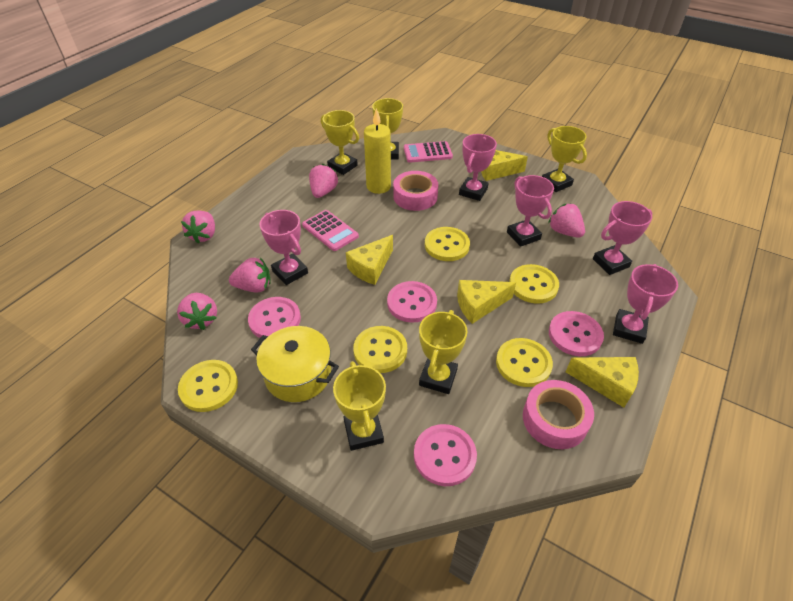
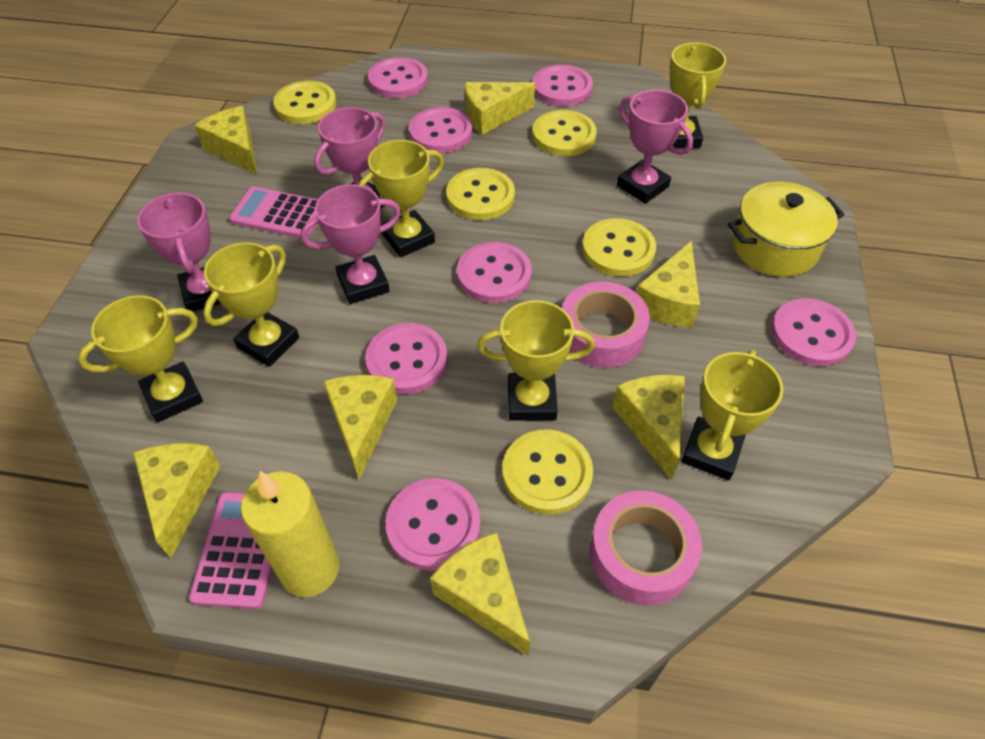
pink button: [248,297,301,338] [387,281,437,323] [414,424,477,486] [549,311,604,356] = 4 -> [365,323,448,394] [368,57,428,98] [386,478,481,571] [409,107,473,153] [457,242,532,303] [533,64,593,106] [771,298,856,366] = 7
pink strawberry: [177,293,217,330] [181,211,215,244] [229,257,271,292] [309,164,338,198] [548,203,585,238] = 5 -> none = 0
pink trophy: [260,210,308,285] [459,134,497,201] [507,175,554,247] [593,201,652,275] [613,264,678,344] = 5 -> [137,193,221,312] [300,184,401,304] [314,107,386,208] [617,90,693,204] = 4
yellow cheese: [346,235,393,285] [457,280,516,324] [481,150,528,181] [566,357,639,408] = 4 -> [133,443,221,558] [194,106,257,175] [323,375,397,479] [430,532,530,656] [465,82,535,135] [612,375,685,480] [636,241,700,328] = 7
yellow trophy: [321,110,359,175] [333,361,386,451] [372,98,403,160] [419,310,467,394] [542,126,587,192] = 5 -> [78,295,203,422] [203,242,299,367] [358,140,444,257] [477,300,595,421] [670,42,726,148] [681,350,783,480] = 6

